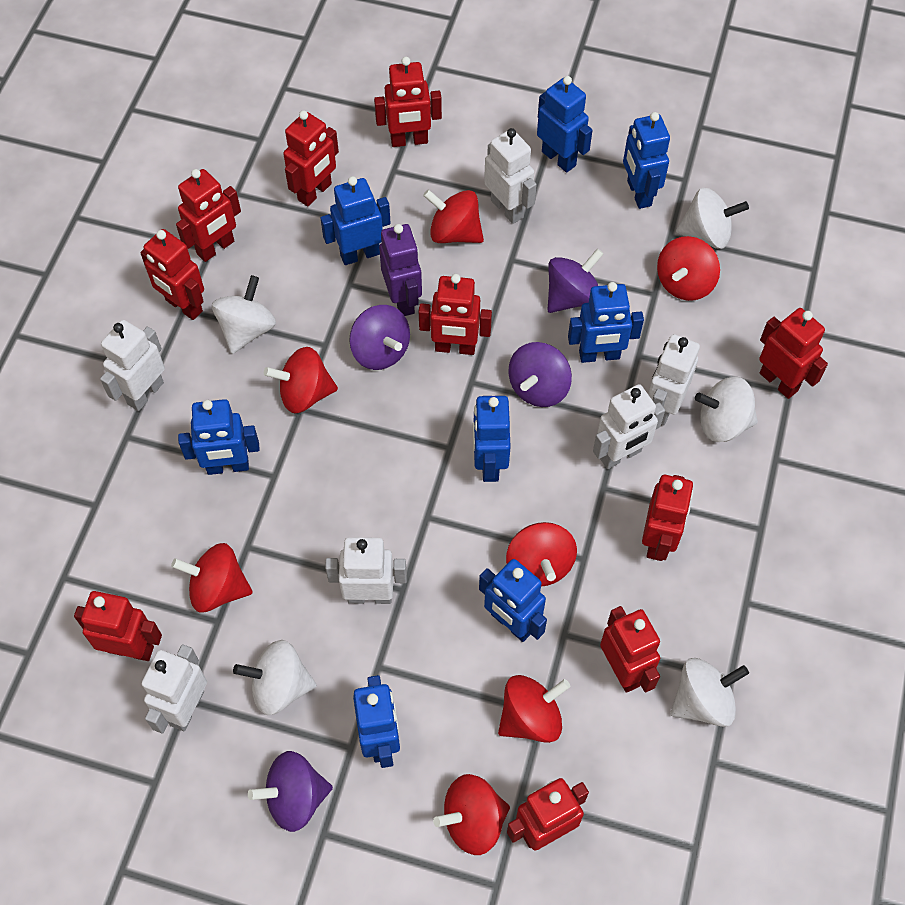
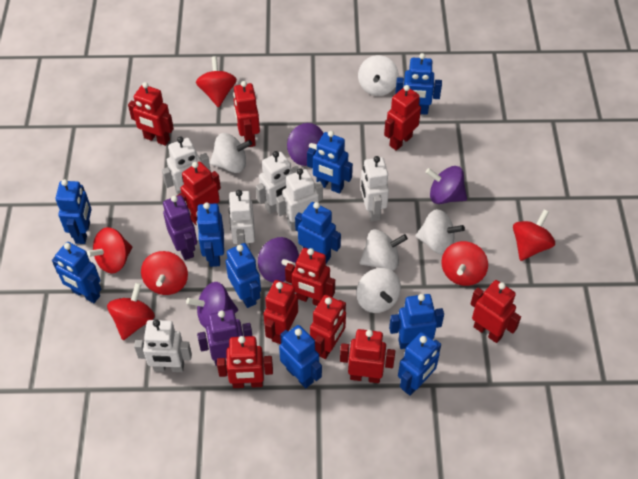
blue robot: [178,399,260,475] [320,176,391,265] [353,675,400,768] [473,396,511,482] [479,559,547,642] [537,76,593,173] [568,282,644,363] [623,112,670,209] = 8 -> [52,242,101,303] [55,179,91,244] [196,202,224,267] [226,243,261,308] [279,325,322,389] [295,202,341,263] [307,131,353,194] [389,294,444,349] [395,53,442,115] [398,332,441,396] = 10
purple robot: [379,224,422,316] = 1 -> [163,195,197,260] [197,310,252,366] = 2
red spinning top: [171,543,253,612] [264,347,338,413] [423,189,484,243] [433,774,510,855] [498,675,570,743] [506,522,577,586] [657,236,720,301] = 7 -> [87,227,133,274] [107,283,155,340] [141,251,188,295] [196,56,237,107] [441,241,488,286] [513,209,555,261] = 6

